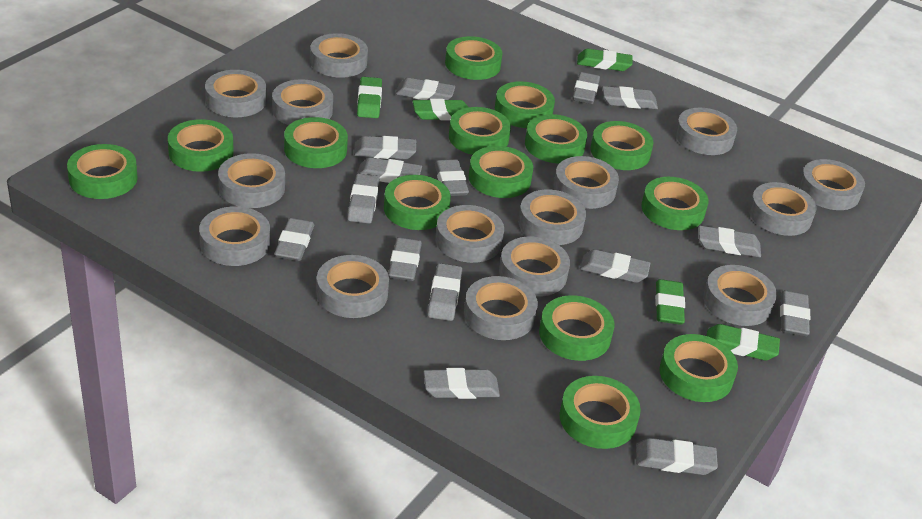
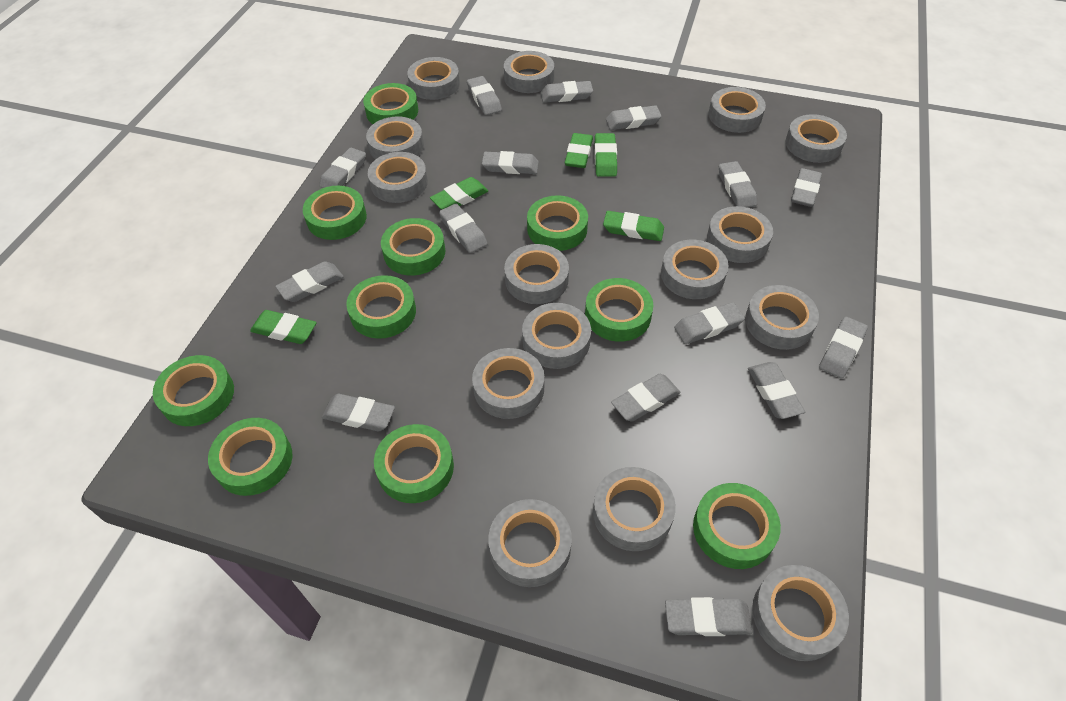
green tape: [67,144,138,199] [168,119,234,172] [284,117,348,168] [384,175,451,230] [445,36,502,80] [449,107,511,155] [469,146,533,198] [495,81,555,128] [525,114,587,163] [539,295,614,361] [559,376,641,449] [590,121,653,170] [641,177,708,230] [659,334,738,402] = 14 -> [153,355,234,426] [208,418,292,496] [303,186,367,240] [346,275,416,339] [363,83,418,124] [374,424,454,503] [381,218,445,276] [527,195,588,251] [585,278,653,342] [693,483,781,569] = 10

